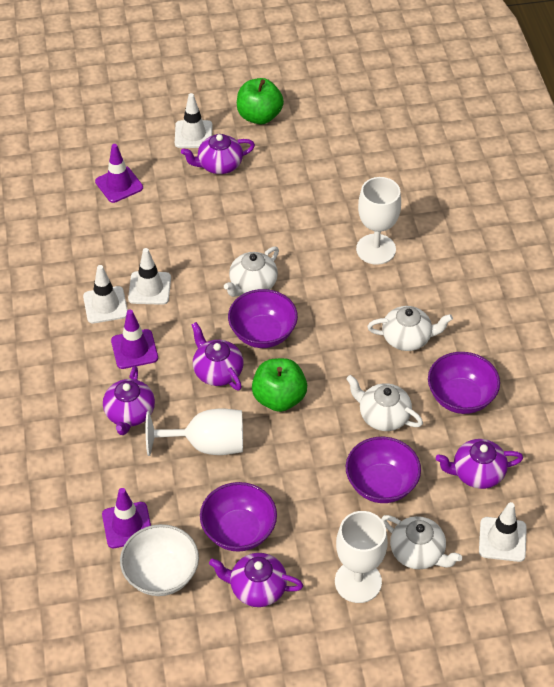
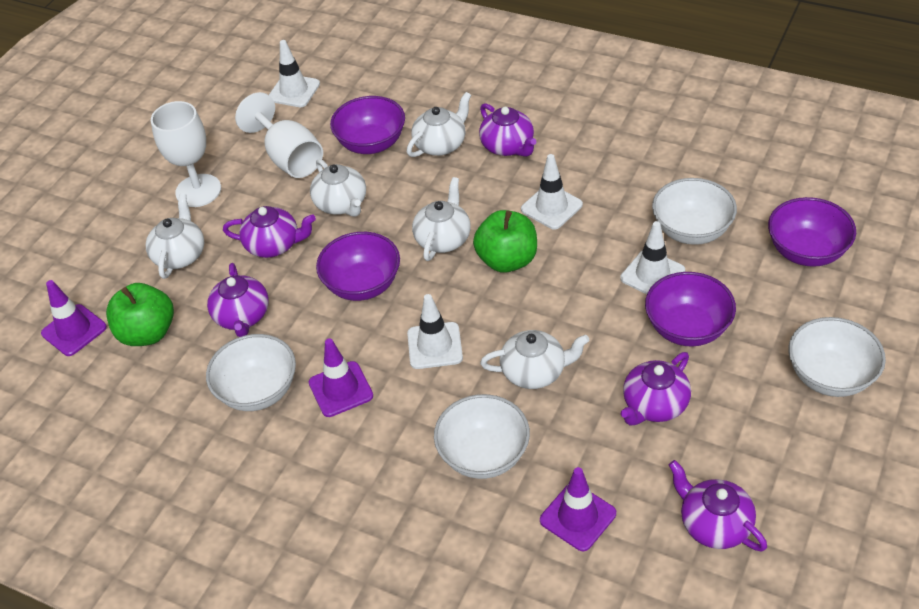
white bowl: [120,524,199,596] = 1 -> [206,334,296,411] [434,394,530,479] [652,178,737,245] [789,317,886,397] = 4
white goblet: [146,409,243,456] [335,511,388,603] [356,177,401,265] = 3 -> [151,101,221,207] [235,92,323,178] = 2
white teapot: [224,247,279,297] [346,375,423,431] [367,306,453,351] [381,515,462,569] = 4 -> [146,193,204,279] [310,159,366,217] [406,92,471,157] [412,177,471,261] [480,330,590,389] = 5

